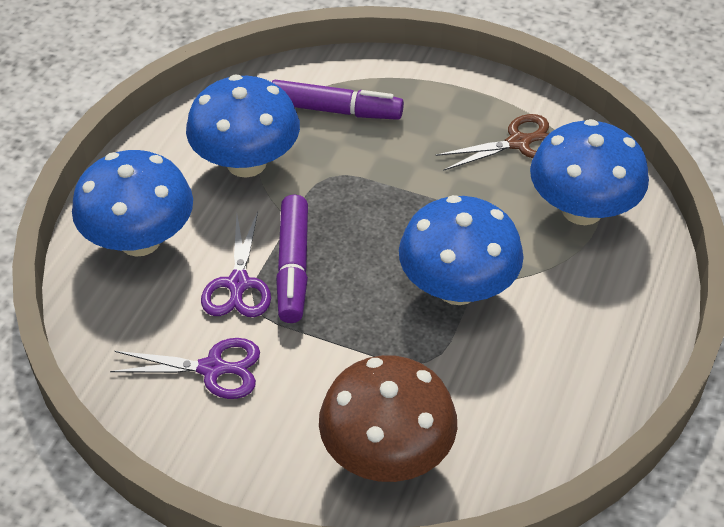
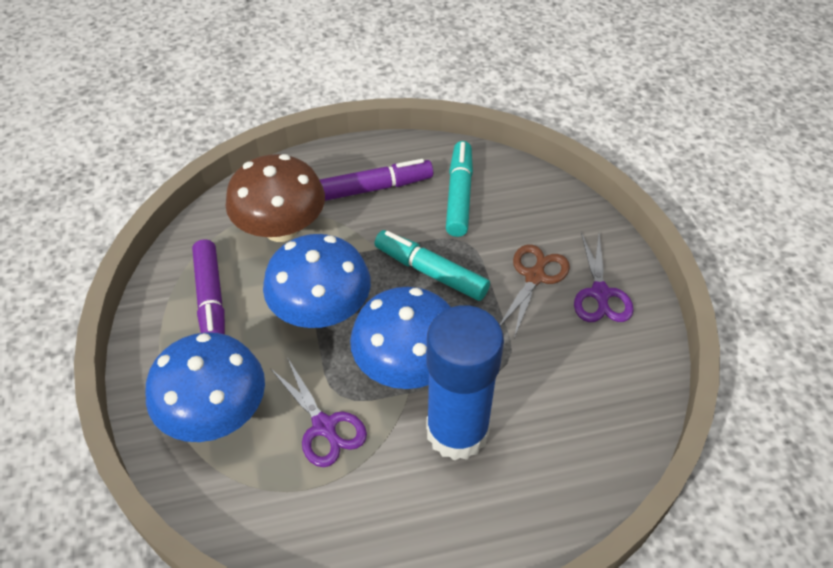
blue glue stick: none = 0 -> [426,305,504,461] = 1
blue mushroom: [72,150,193,257] [186,75,300,178] [399,195,524,305] [530,119,649,225] = 4 -> [145,332,265,442] [263,234,371,328] [350,287,451,389] = 3
turquoise marker: none = 0 -> [374,230,490,301] [446,141,473,237] = 2

